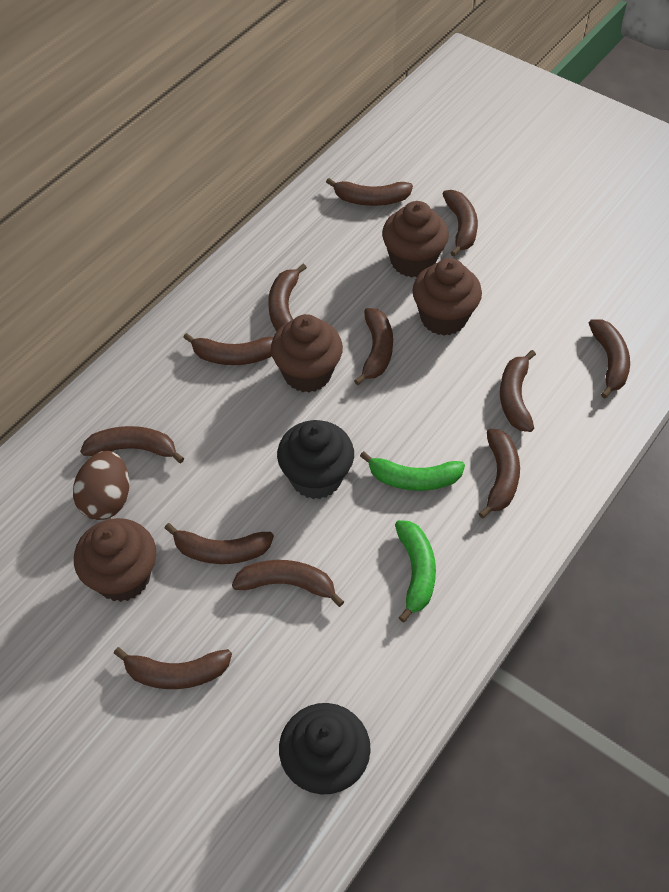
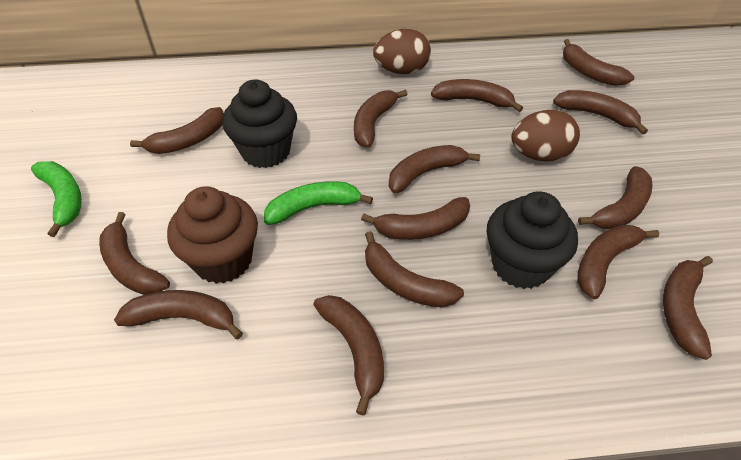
brown banana: [80,426,184,463] [114,647,232,689] [165,523,274,564] [183,333,274,365] [232,560,344,607] [268,264,307,331] [326,178,413,206] [354,308,393,385] [443,190,478,256] [478,428,520,518] [500,350,536,432] [589,319,630,398] = 12 -> [99,212,170,295] [114,290,243,339] [130,107,224,154] [314,295,384,416] [354,90,408,148] [361,197,470,240] [365,231,464,307] [389,145,480,193] [431,79,523,112] [553,90,648,135] [563,39,635,86] [577,225,659,299] [578,166,652,229] [663,256,713,360] = 14
brown cupcake: [74,518,156,602] [271,314,343,392] [382,201,449,277] [412,258,482,336] = 4 -> [167,186,258,284] = 1
brown egg: [73,451,129,520] = 1 -> [373,29,431,74] [511,110,580,161] = 2

